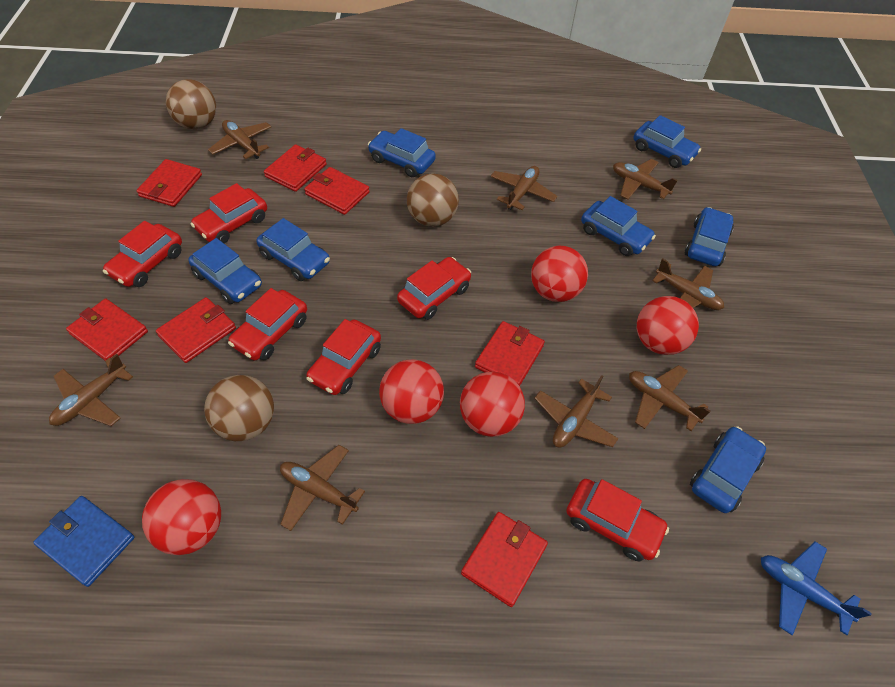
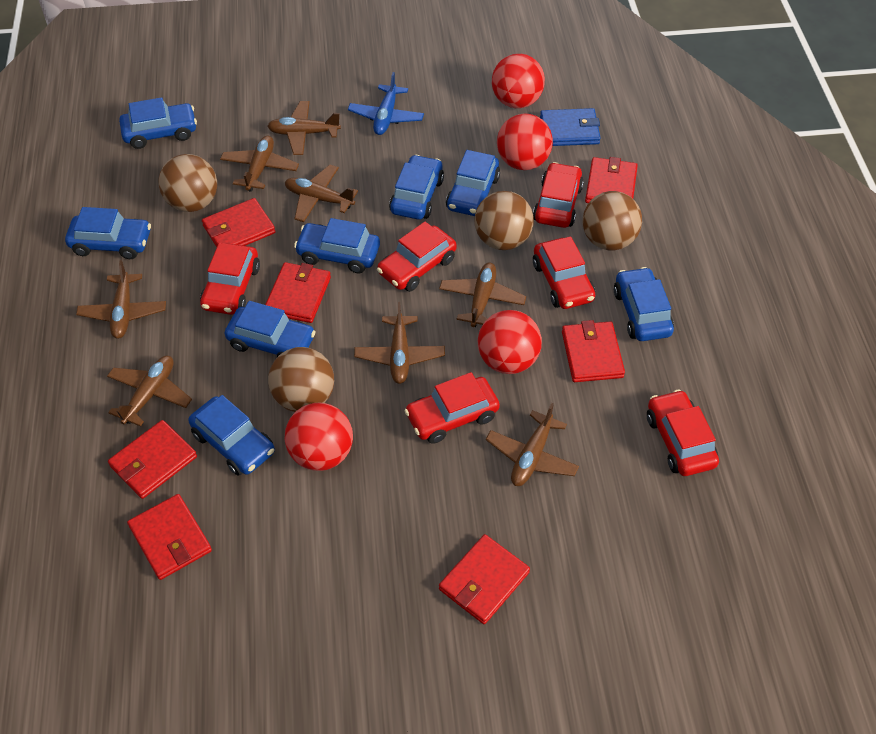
blue car: [188,238,262,304] [256,218,330,281] [368,128,436,177] [581,196,656,256] [634,115,701,168] [685,207,734,266] [690,426,766,513] = 7 -> [65,207,151,259] [119,97,197,149] [188,395,275,476] [225,301,316,357] [294,218,380,273] [389,155,444,220] [446,150,500,216] [614,267,674,341] = 8
brown ball: [166,79,216,129] [204,375,274,441] [407,173,459,227] = 3 -> [158,154,217,212] [268,347,334,412] [474,191,534,250] [583,191,642,250] = 4
red ball: [142,479,221,555] [379,359,444,424] [460,372,525,437] [531,246,588,302] [637,296,699,355] = 5 -> [285,403,353,471] [478,310,542,374] [492,54,545,108] [497,113,553,170] = 4

